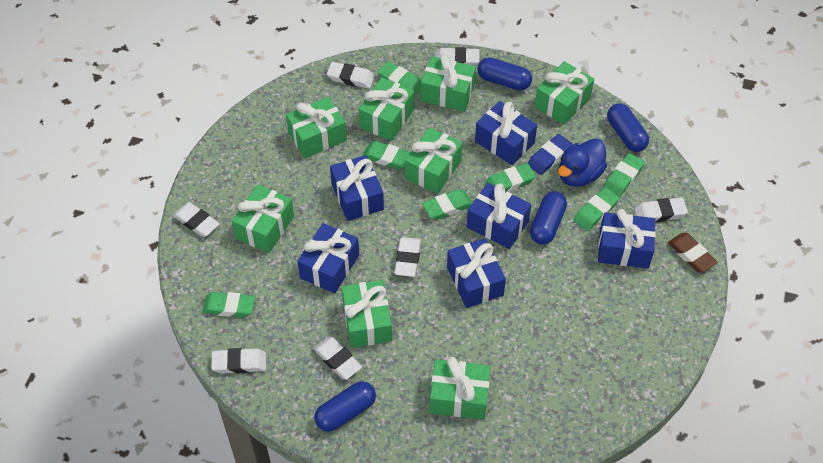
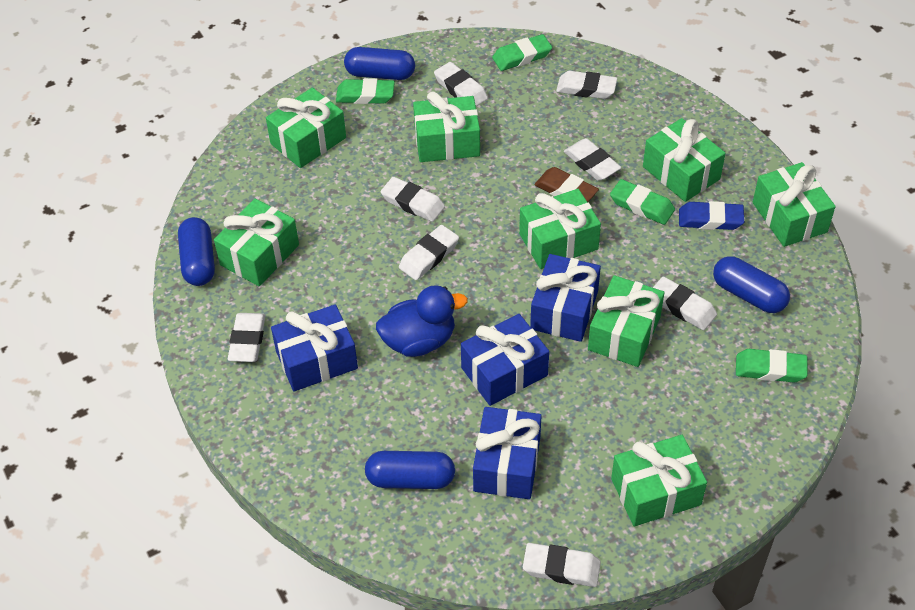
blue gift: [297,223,359,293] [330,155,384,221] [447,238,506,308] [467,183,531,249] [475,101,537,165] [598,209,656,268] = 6 -> [271,304,358,391] [461,314,549,406] [473,407,542,499] [530,254,601,342] = 4
green eraser: [202,292,255,317] [362,141,410,169] [378,62,421,96] [422,189,472,220] [485,163,536,192] [574,187,620,231] [603,153,645,197] = 7 -> [336,78,395,104] [492,34,552,71] [610,179,675,225] [736,349,807,383] = 4
white eraser: [173,202,220,237] [211,348,266,374] [313,337,362,380] [327,62,375,89] [394,237,421,277] [435,47,480,66] [634,197,688,223] = 7 -> [228,313,265,362] [380,177,445,222] [399,225,459,280] [434,62,488,106] [523,543,601,587] [556,71,617,99] [564,138,621,181] [653,277,717,330] = 8

